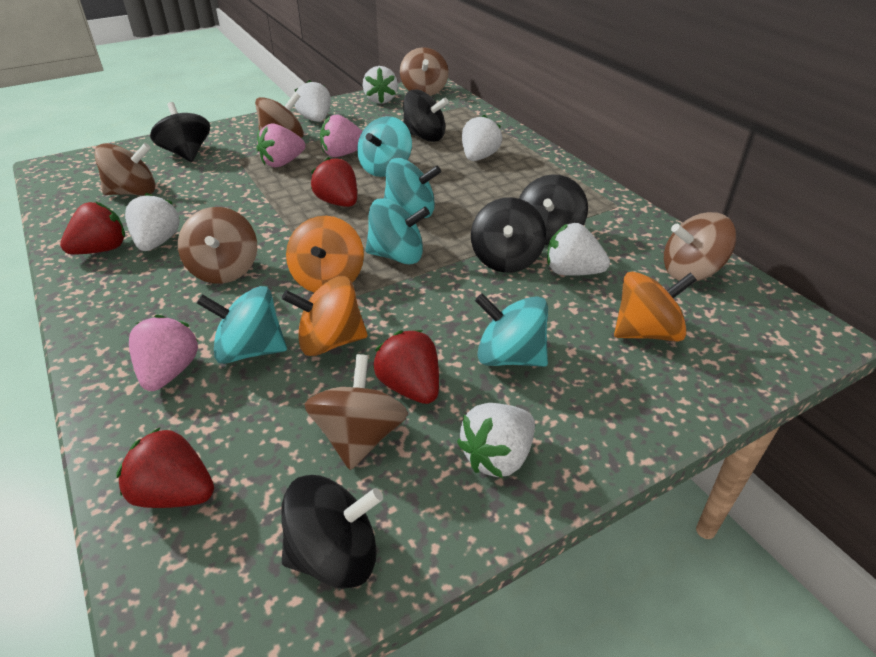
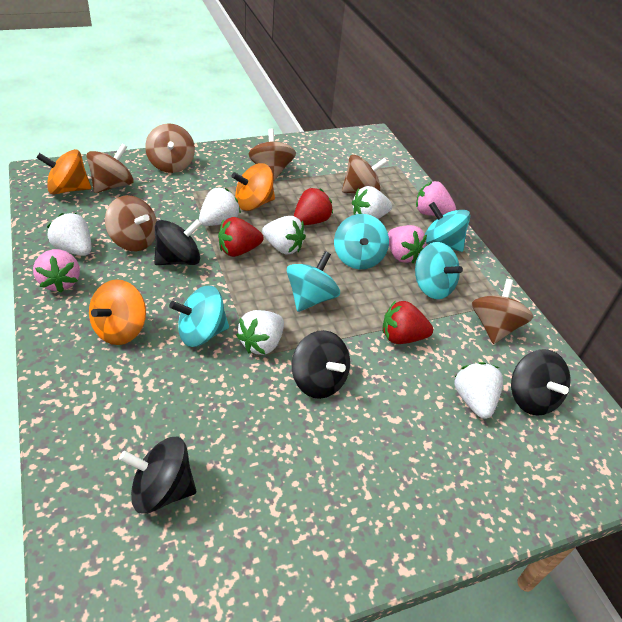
black spinning top: [150,102,210,162] [281,475,383,589] [403,90,449,142] [471,197,546,273] [519,174,588,245] = 5 -> [119,437,196,514] [154,219,202,265] [292,330,350,399] [511,349,571,416] = 4
red strawberry: [60,202,125,254] [117,427,214,508] [311,157,357,207] [373,330,439,404] = 4 -> [218,217,263,257] [294,188,333,225] [382,300,433,344] = 3

